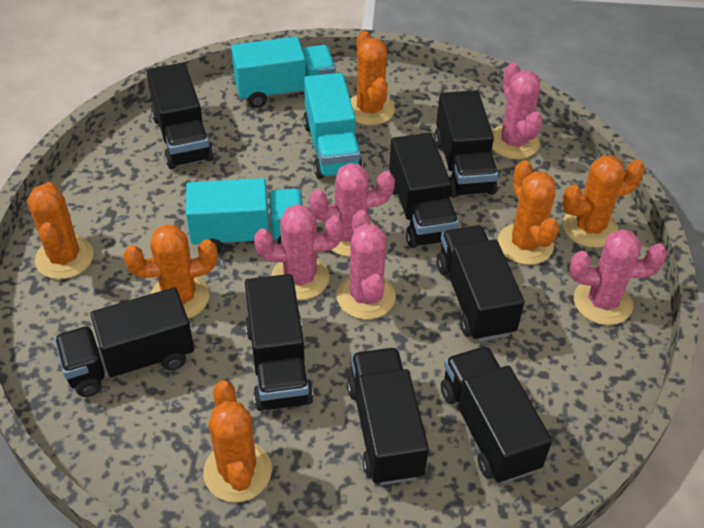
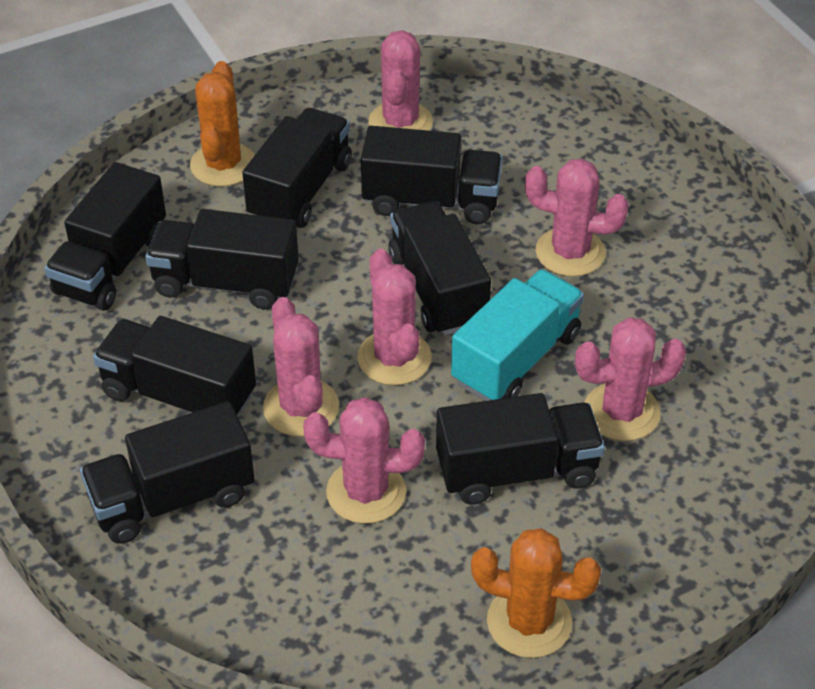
orange cactus: [27,182,94,279] [123,224,218,319] [203,380,272,502] [350,31,395,126] [498,160,559,265] [562,155,645,248] = 6 -> [190,61,255,187] [471,528,601,658] = 2
pink cactus: [254,204,343,300] [309,163,395,257] [337,210,396,319] [492,62,543,159] [570,229,667,325] = 5 -> [263,297,339,437] [303,397,425,524] [357,249,432,385] [369,30,433,131] [525,159,629,277] [575,317,687,441] = 6
turquoise truck: [186,178,303,253] [231,37,336,108] [303,73,363,179] = 3 -> [451,269,584,401] = 1

